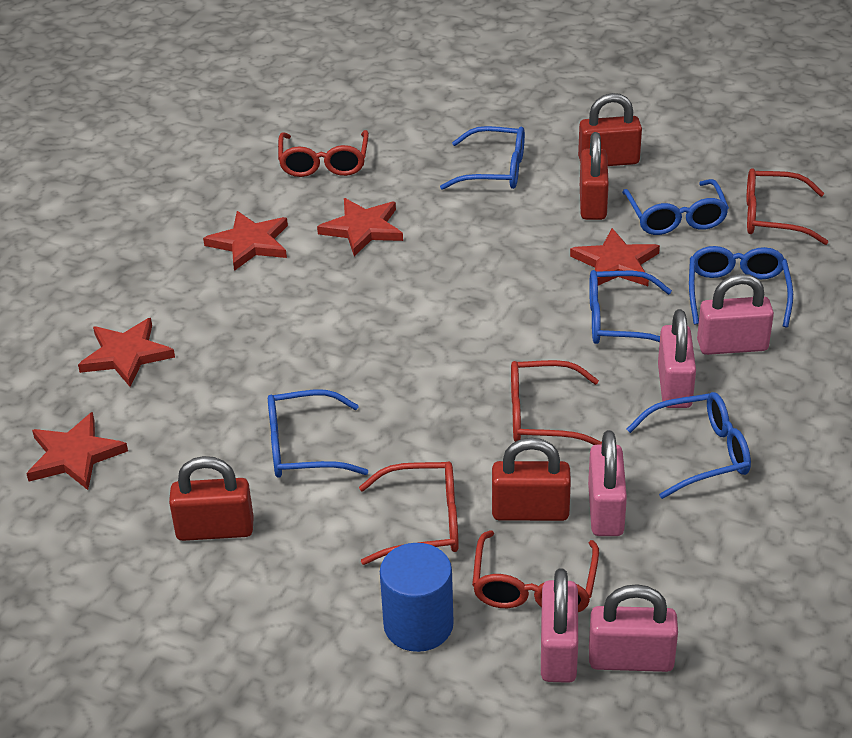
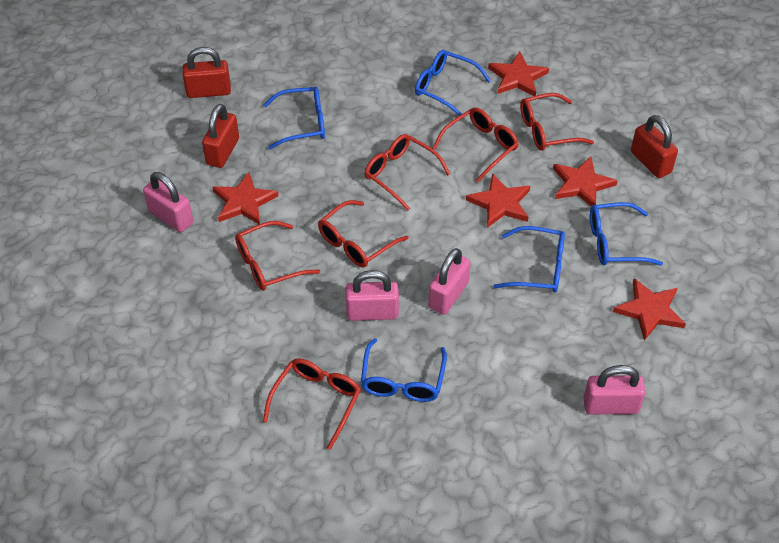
blue cylinder: [380,543,454,652] = 1 -> none = 0
blue glasses: [268,390,368,478] [440,126,525,190] [589,270,672,344] [622,179,729,235] [627,392,751,499] [689,246,793,328] = 6 -> [263,87,325,149] [361,338,447,402] [415,50,491,116] [493,226,565,293] [590,202,663,266] = 5
pink padlock: [541,568,578,683] [588,430,627,536] [589,584,678,672] [658,309,696,408] [697,274,774,355] = 5 -> [143,172,193,233] [346,270,399,321] [428,248,471,315] [583,365,646,414] = 4
red glasses: [278,130,369,177] [359,461,459,565] [472,530,599,612] [511,360,602,445] [747,168,828,245] = 5 -> [235,221,320,291] [263,358,361,450] [318,200,409,267] [365,134,450,211] [433,107,519,182] [520,93,594,151] = 6
red padlock: [169,456,254,541] [492,438,571,521] [578,93,642,166] [580,132,609,220] = 4 -> [182,47,231,98] [202,104,239,168] [631,115,678,178] = 3

